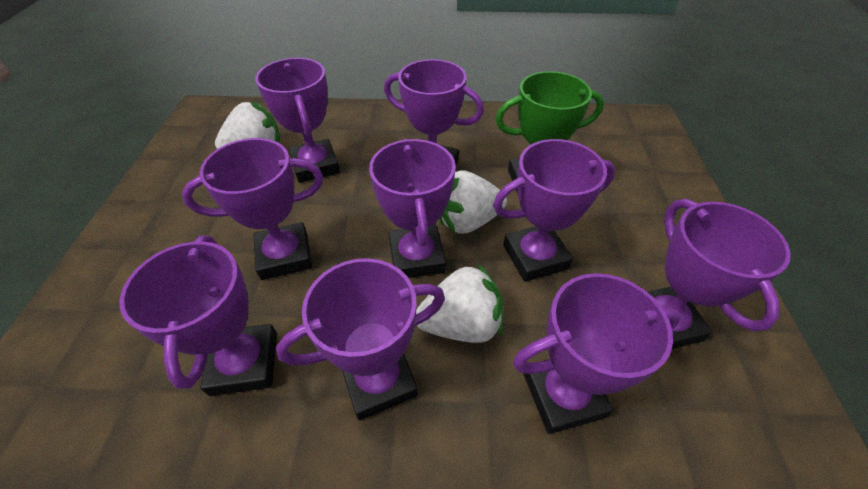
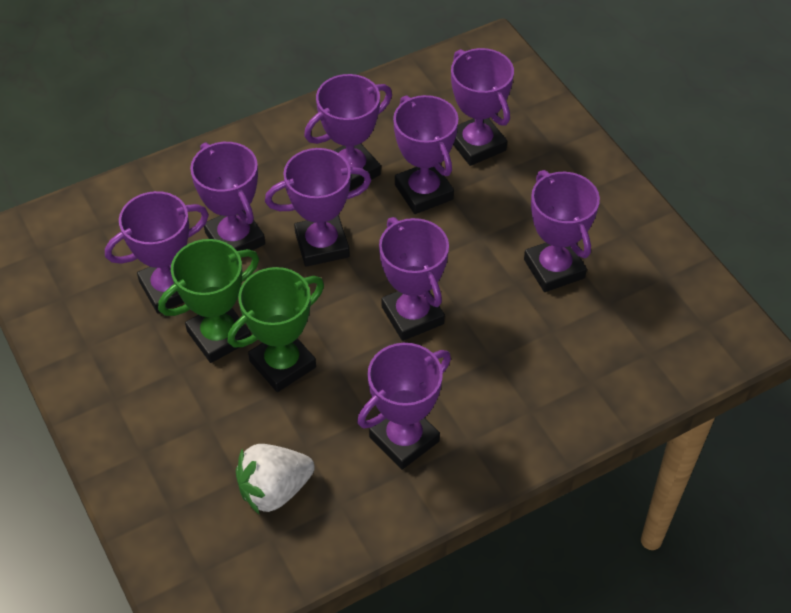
green trophy: [495,71,604,193] = 1 -> [158,239,259,363] [227,267,324,392] = 2
white strawberry: [215,101,280,149] [416,263,503,343] [439,170,507,234] = 3 -> [236,444,315,515] = 1

